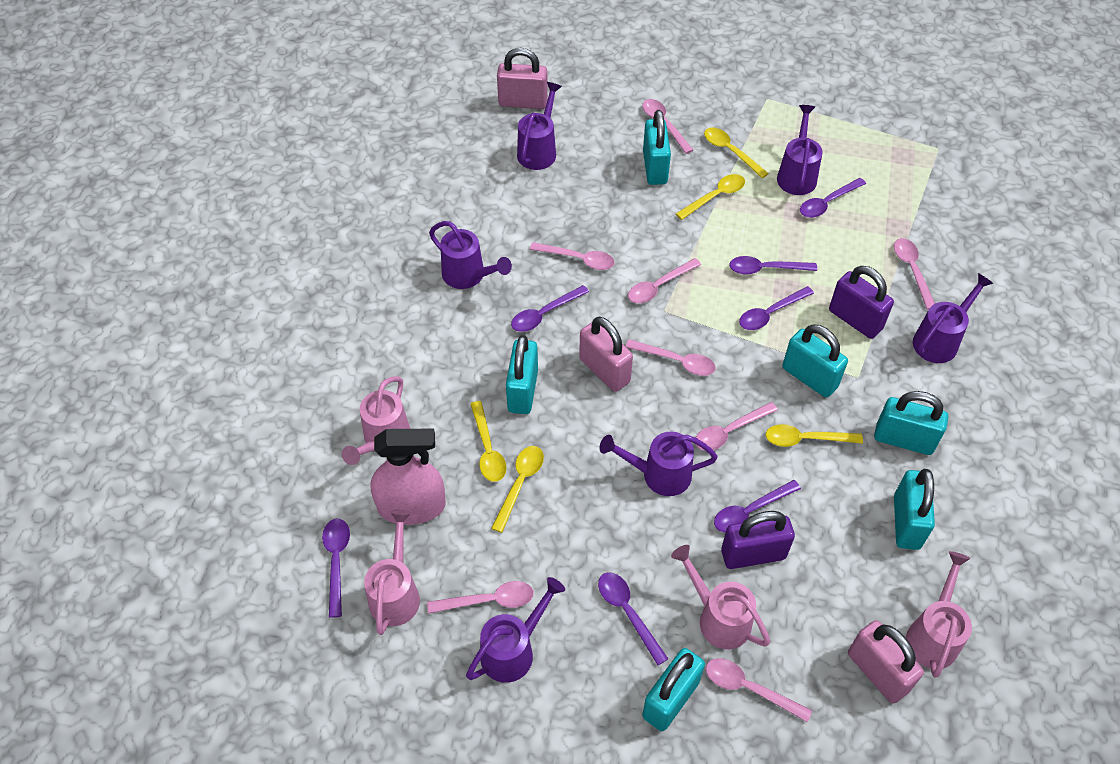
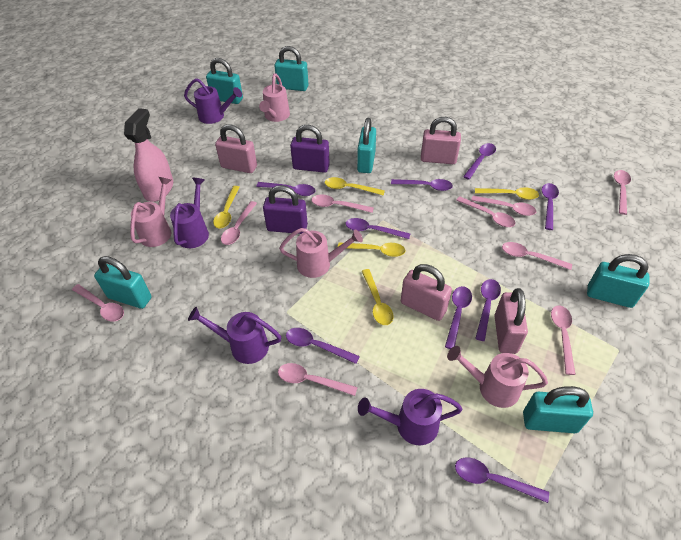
pink padlock: [497,48,548,109] [579,317,633,392] [848,620,924,704] = 3 -> [215,124,257,173] [401,264,452,321] [421,117,461,164] [494,288,528,354] = 4
pink spoon: [427,581,534,614] [530,242,615,270] [625,339,716,376] [628,258,701,303] [642,99,693,154] [696,402,778,451] [706,658,812,722] [894,238,935,310] = 8 -> [72,284,124,321] [221,201,257,245] [278,363,358,396] [312,194,374,213] [456,196,516,227] [471,196,536,216] [502,242,572,270] [551,305,576,375] [614,170,631,215] = 9
purple spoon: [322,519,350,618] [511,285,589,332] [598,572,668,665] [714,480,801,533] [729,256,817,275] [739,286,814,330] [800,178,866,218] = 7 -> [256,182,315,196] [286,328,360,364] [346,218,410,239] [391,179,453,191] [445,286,472,349] [455,458,549,503] [463,143,496,180] [475,279,501,341] [542,183,559,230] = 9
purple watering can: [429,221,512,289] [466,577,565,683] [517,82,562,170] [600,431,718,496] [777,105,823,195] [913,273,993,363] = 6 -> [170,178,209,248] [184,78,242,124] [188,307,281,364] [358,389,462,445] = 4

